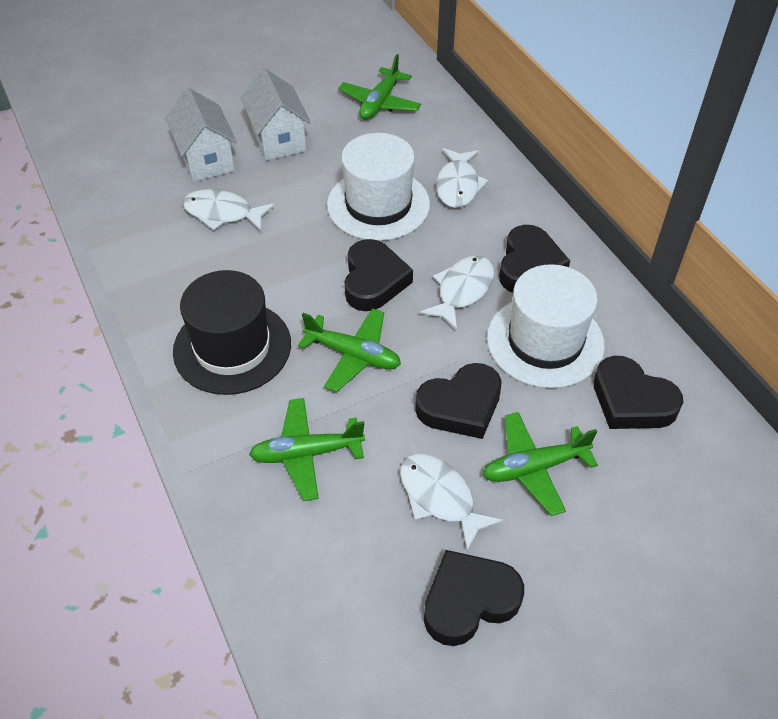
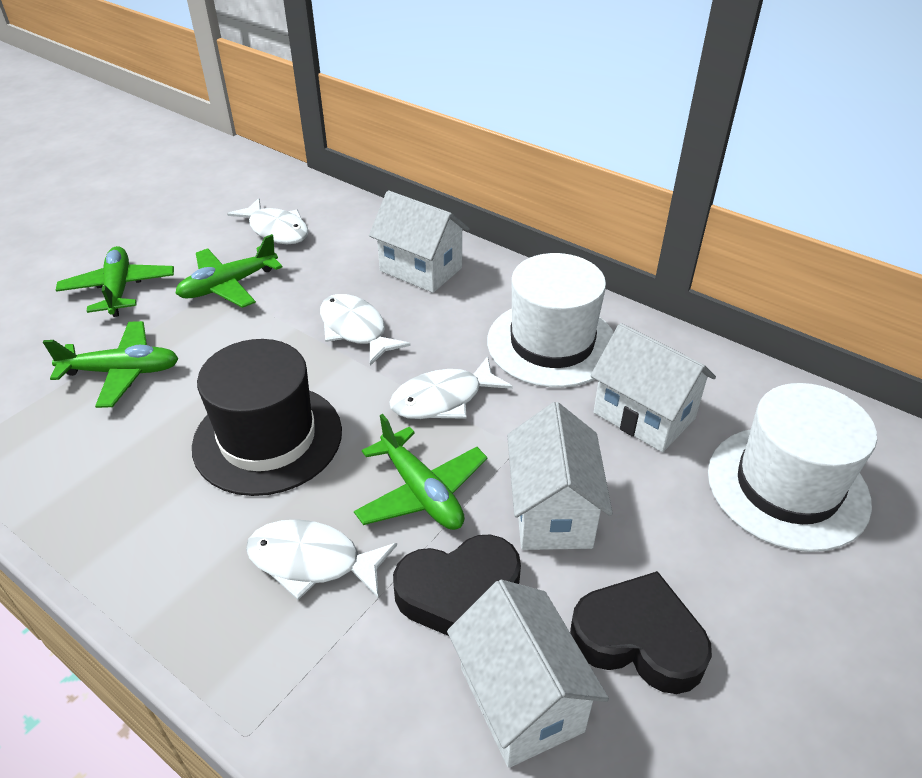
black heart: [345,239,413,311] [415,363,502,439] [424,550,524,646] [499,225,570,293] [594,356,683,429] = 5 -> [393,534,521,636] [570,571,712,694] = 2
white house: [166,88,237,182] [241,68,310,161] = 2 -> [369,190,470,293] [447,580,609,768] [507,402,613,550] [590,323,716,452] = 4

